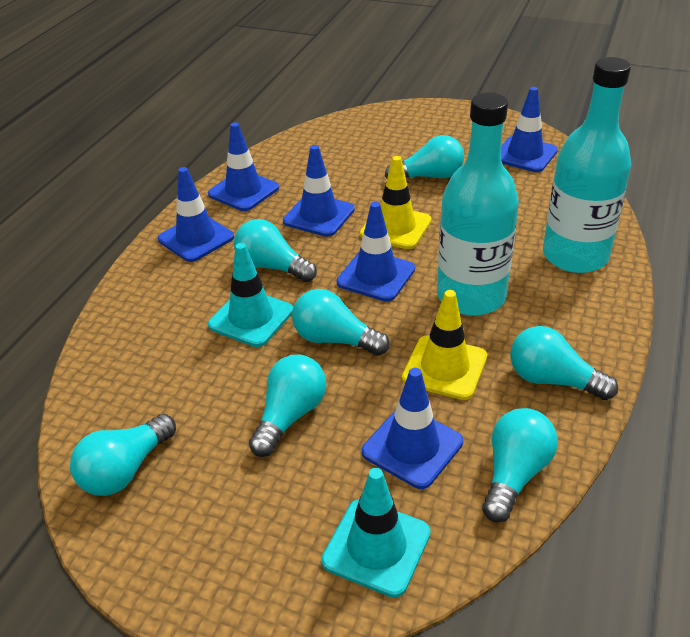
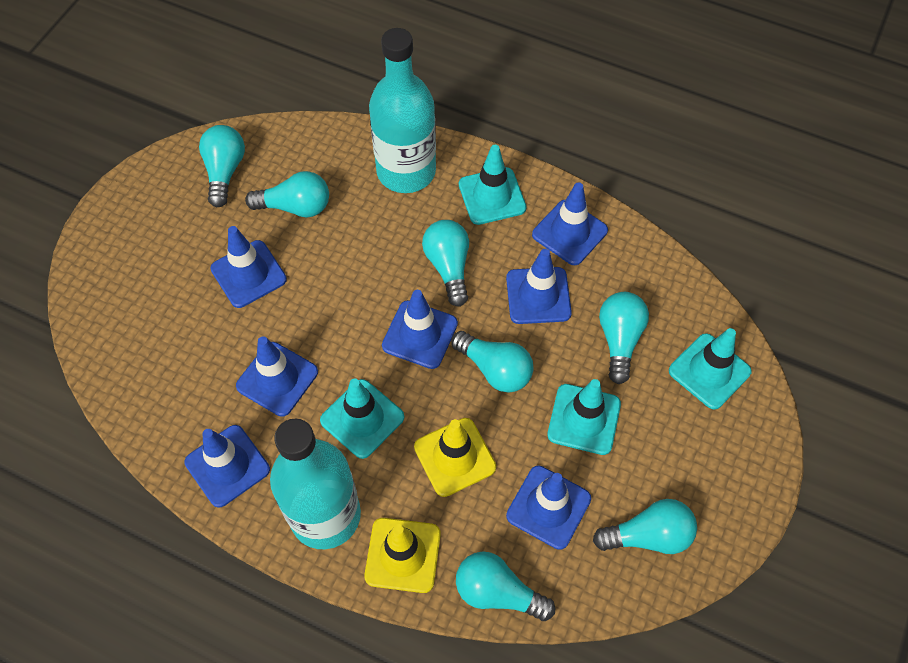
blue traffic cone: [158,167,234,262] [208,122,279,211] [283,145,355,237] [337,202,415,302] [362,368,463,489] [501,87,558,172] = 6 -> [184,425,270,508] [210,226,287,308] [236,336,318,417] [382,290,458,369] [506,249,572,324] [506,466,591,550] [532,182,608,265] = 7
turquoise traffic cone: [208,243,293,347] [321,468,431,598] = 2 -> [320,379,404,459] [459,145,527,225] [547,379,621,455] [669,328,752,410] = 4

